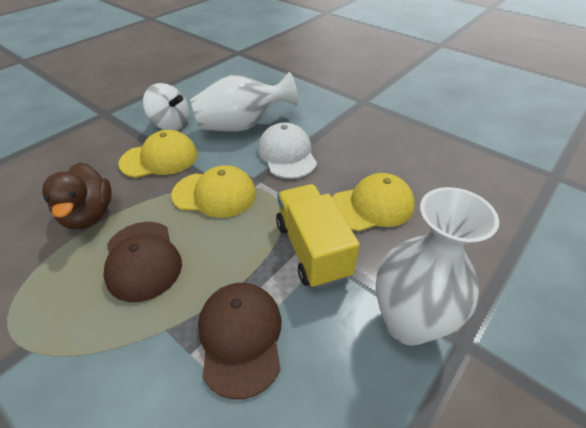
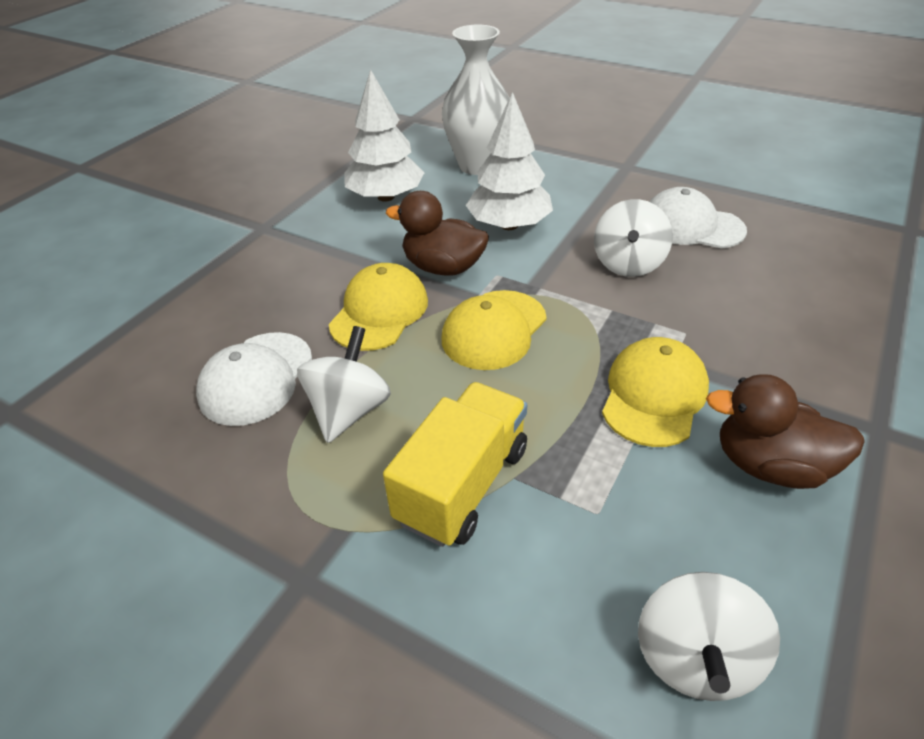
brown cap: [103,222,182,302] [198,283,281,399] = 2 -> none = 0
brown duck: [42,162,112,229] = 1 -> [386,191,489,276] [706,374,865,489] = 2
white cap: [258,122,317,179] = 1 -> [196,332,312,426] [650,187,747,249] = 2
white spinning top: [143,83,189,130] = 1 -> [297,326,391,443] [594,199,673,277] [638,572,780,701] = 3
white tree: none = 0 -> [344,69,425,202] [466,92,553,230] = 2
white vase: [190,72,298,132] [376,187,499,346] = 2 -> [442,25,509,175] = 1

